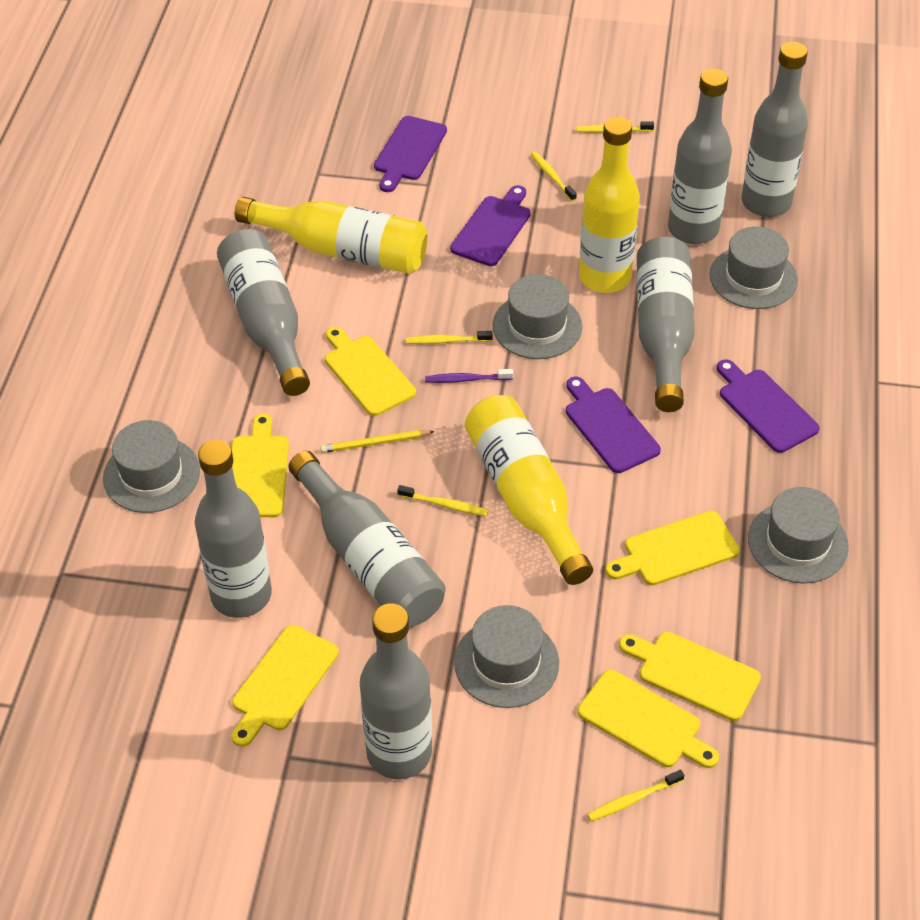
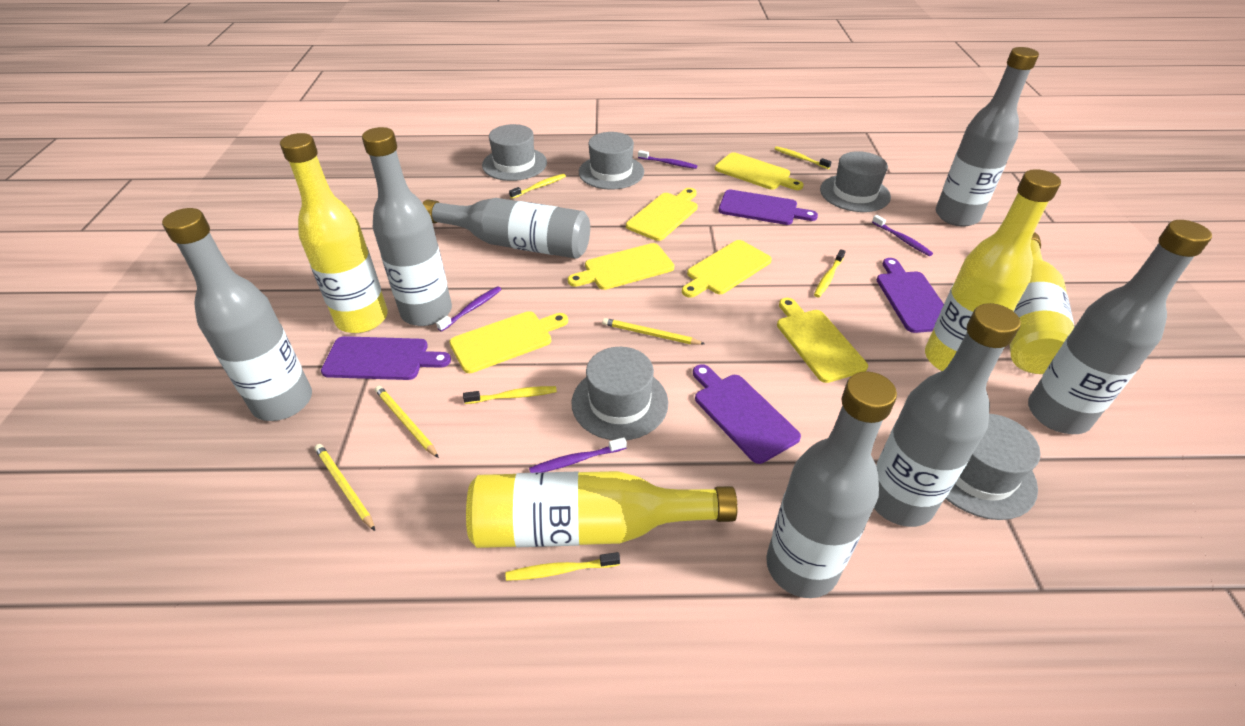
purple toothbrush: [425,369,513,383] = 1 -> [436,286,502,332] [529,437,627,473] [638,150,698,169] [872,215,933,256] = 4
yellow bottle: [235,197,427,274] [465,395,593,585] [579,116,640,293] = 3 -> [280,133,388,333] [466,471,738,548] [925,169,1061,371] [1010,232,1075,374] = 4
yellow pencil: [320,430,435,453] = 1 -> [314,444,375,531] [375,386,439,458] [602,318,705,345] = 3

